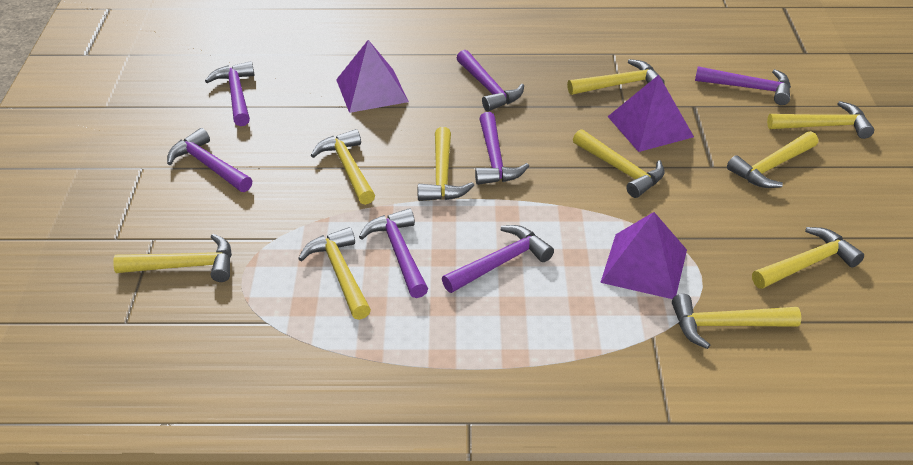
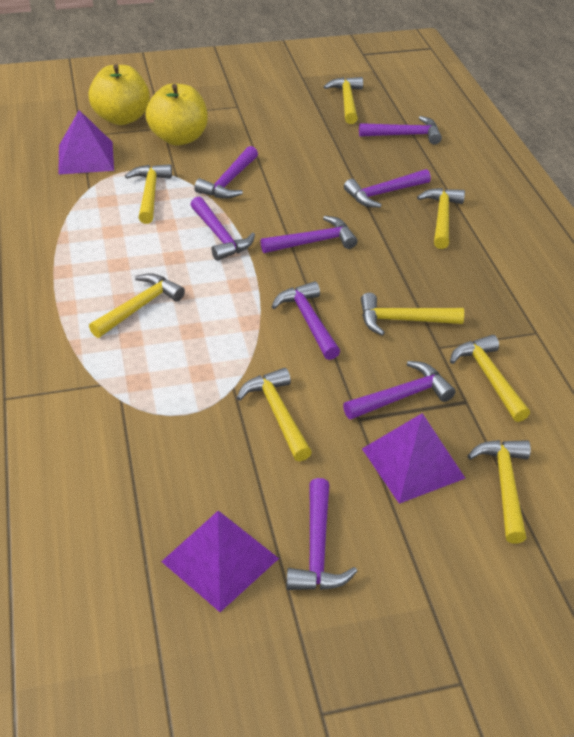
purple hammer: [167,128,252,192] [205,61,254,126] [359,208,428,298] [442,225,554,293] [457,50,524,111] [475,112,529,185] [695,66,791,105] = 7 -> [190,197,255,261] [194,146,258,199] [260,216,357,253] [271,281,340,360] [286,478,357,590] [343,361,456,420] [344,169,431,208] [359,116,442,145] = 8
yellow apple: none = 0 -> [88,64,150,125] [145,84,208,146] = 2
yellow hammer: [113,234,232,282] [298,227,371,320] [311,129,375,205] [418,127,474,201] [567,59,665,95] [573,129,665,198] [672,294,801,349] [727,131,818,188] [752,227,864,289] [767,101,874,139] = 10 -> [89,273,185,338] [125,164,172,224] [237,368,312,461] [324,77,363,124] [361,293,464,336] [417,188,465,249] [450,335,530,422] [468,440,531,544] = 8

